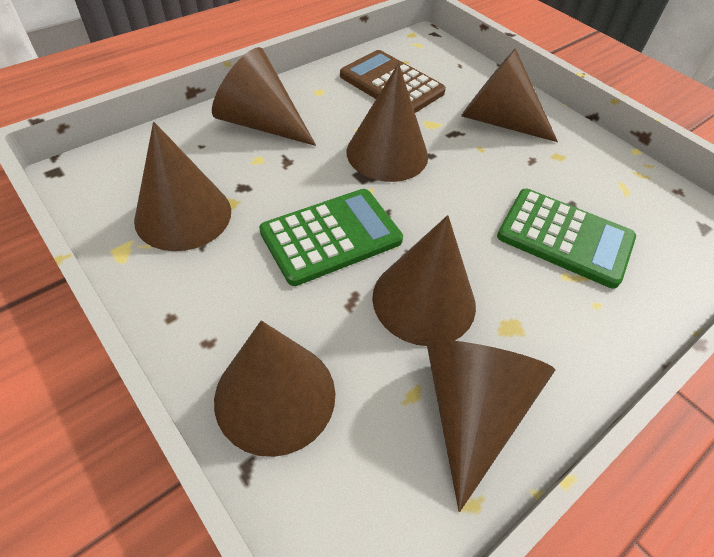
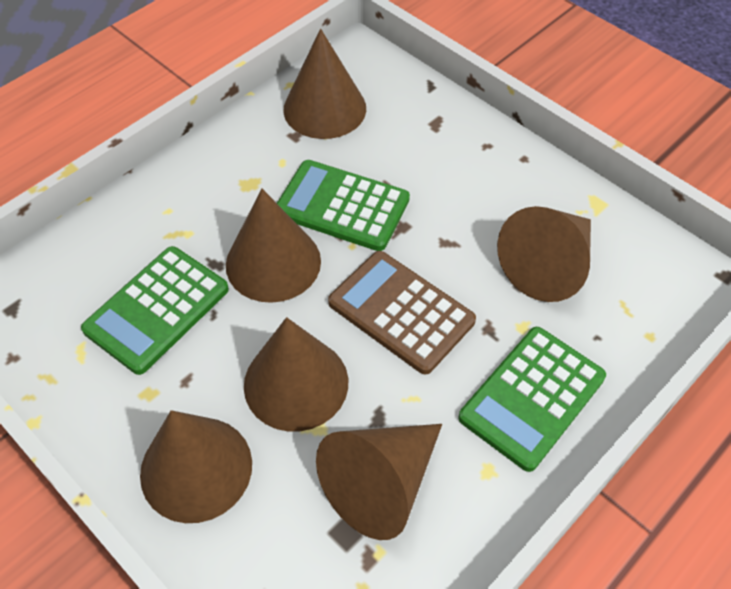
brown cone: [134,122,231,251] [212,47,316,146] [214,321,336,457] [346,63,428,182] [372,215,476,346] [426,340,555,512] [461,48,558,142] = 7 -> [140,410,252,523] [226,189,321,303] [244,317,348,431] [284,29,366,139] [316,424,442,540] [497,206,591,302] = 6
green calculator: [259,189,403,286] [497,189,636,289] = 2 -> [81,246,229,375] [277,160,410,251] [458,327,606,472] = 3

